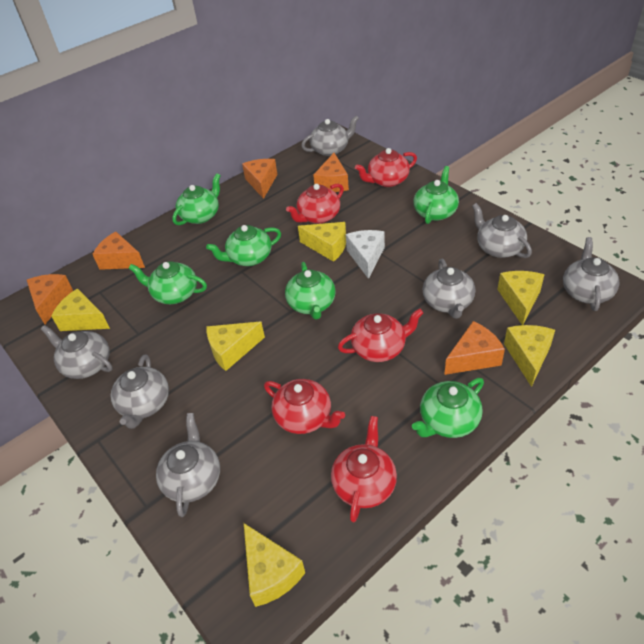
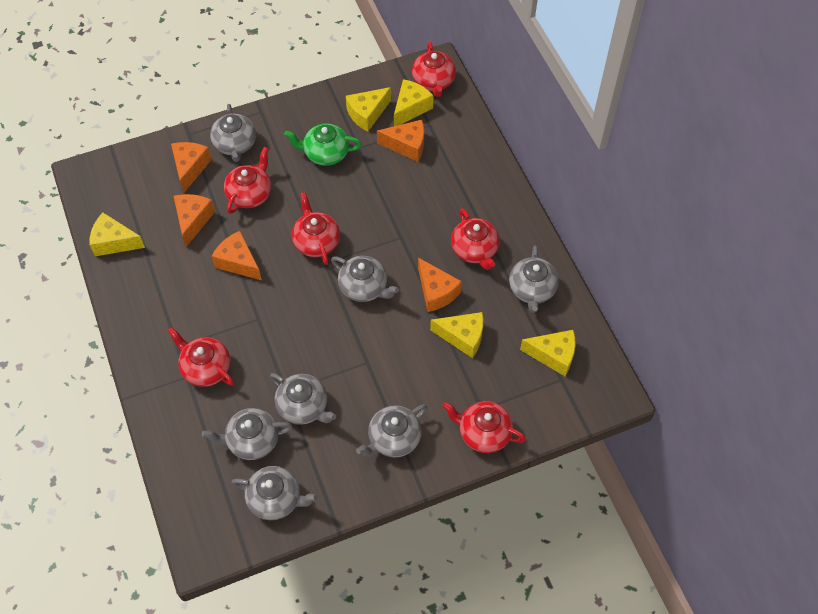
green teapot: [128,261,207,304] [172,173,221,225] [206,225,281,266] [285,262,336,320] [412,378,484,438] [413,166,459,224] = 6 -> [284,124,362,166] = 1
red teapot: [264,379,345,434] [286,184,344,224] [331,416,397,522] [338,309,424,362] [355,148,417,187] = 5 -> [168,327,234,387] [224,147,271,214] [292,192,340,265] [412,42,456,97] [442,401,526,453] [451,208,500,270] = 6
white cheese: [346,230,385,279] = 1 -> none = 0
yellow cheese: [51,288,110,331] [207,322,265,371] [244,523,305,607] [298,222,346,262] [497,271,545,325] [504,325,555,387] = 6 -> [89,213,145,256] [346,87,391,132] [394,79,434,126] [430,312,483,358] [520,330,576,376] = 5

